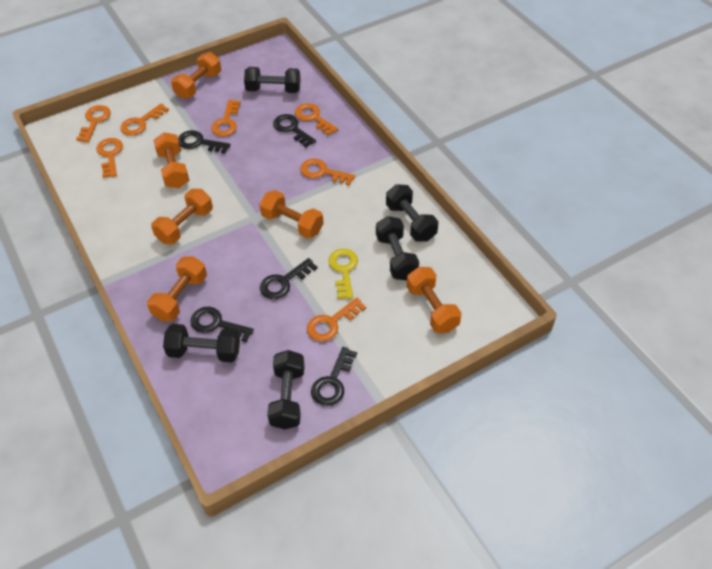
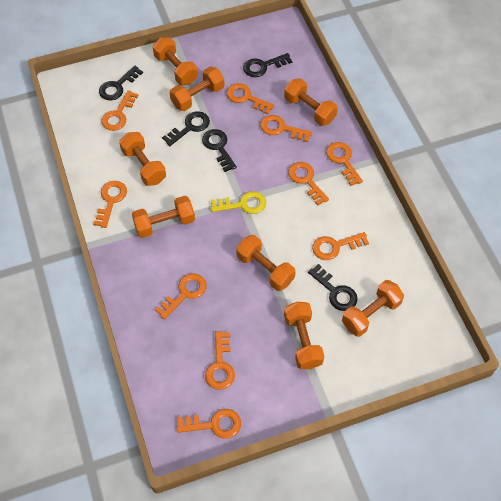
black dumbbell: [163,324,240,363] [244,67,301,93] [267,350,305,429] [376,216,419,280] [386,184,438,242] = 5 -> none = 0
orange dumbbell: [147,256,207,321] [151,189,213,244] [153,132,189,188] [171,52,221,99] [259,190,324,239] [406,267,462,333] = 6 -> [119,132,166,186] [132,196,195,238] [153,38,198,85] [170,66,225,111] [236,235,296,291] [284,78,338,126] [284,302,325,369] [342,280,404,337] = 8
orange key: [76,105,111,142] [96,138,123,178] [120,104,169,136] [211,100,241,136] [295,103,338,136] [300,159,355,186] [307,297,366,342] = 7 -> [93,181,127,228] [101,90,139,131] [155,273,206,320] [177,409,241,439] [205,331,235,390] [227,83,275,114] [260,115,312,142] [288,162,329,205] [312,232,369,260] [326,142,363,186] = 10

